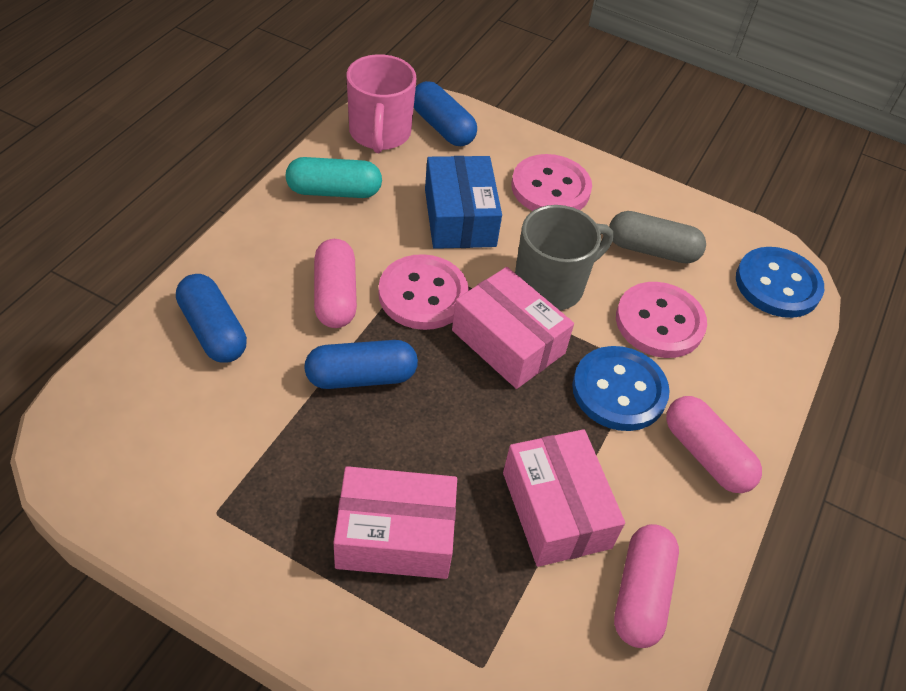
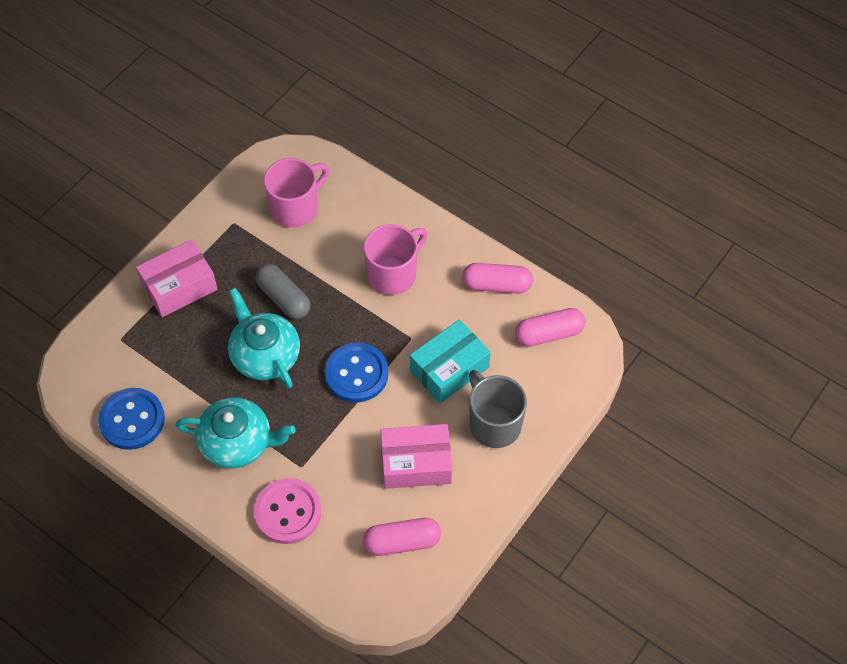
blue box: [425,156,502,249] = 1 -> none = 0
blue capsule: [176,274,247,363] [304,340,418,389] [414,81,477,146] = 3 -> none = 0
pink box: [334,466,457,579] [452,267,574,389] [503,429,625,567] = 3 -> [136,240,217,317] [380,424,452,489] = 2
pink button: [378,254,469,330] [511,154,592,211] [616,282,707,358] = 3 -> [254,478,321,544] = 1
pink mug: [346,54,417,153] = 1 -> [264,158,329,228] [364,224,428,295] = 2
turquoise box: none = 0 -> [410,319,491,403] = 1
turquoise capsule: [286,157,382,198] = 1 -> none = 0
turquoise teapot: none = 0 -> [176,397,296,468] [228,288,300,389] = 2

